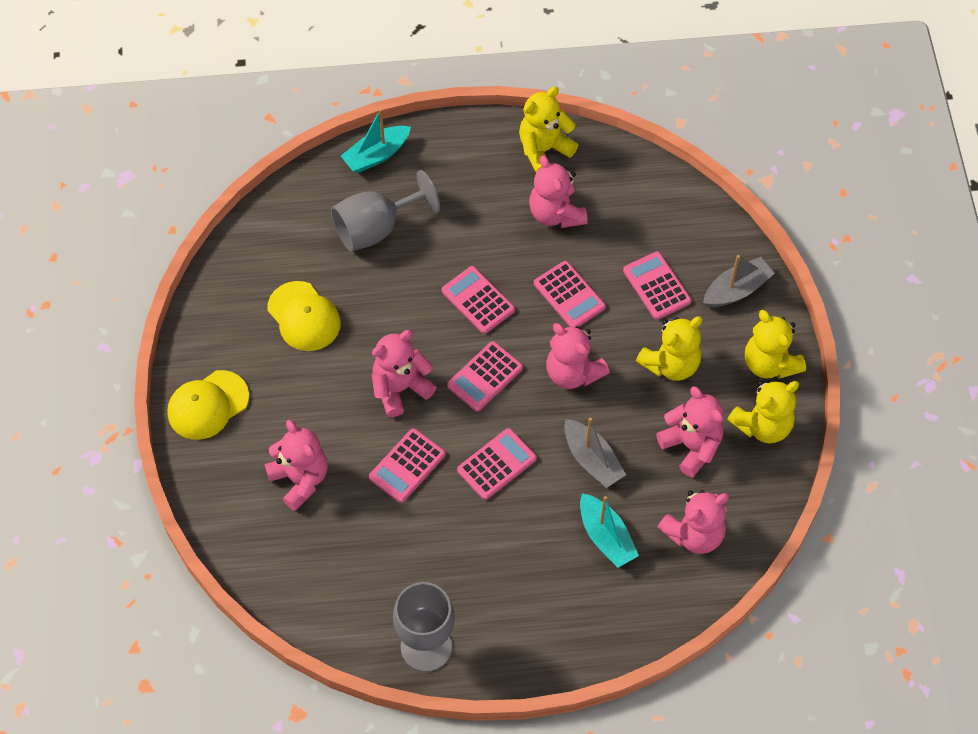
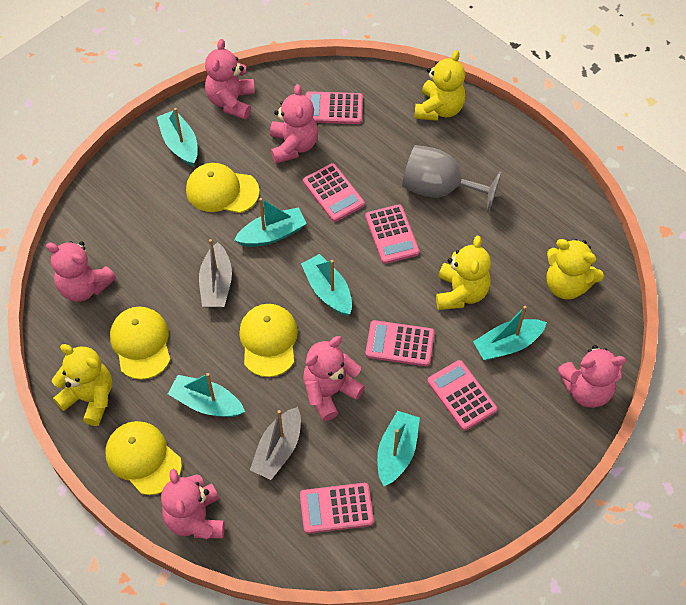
grey goblet: [331,170,440,252] [393,582,455,672] = 2 -> [402,145,502,213] = 1
turquoise boat: [341,109,411,173] [580,493,639,568] = 2 -> [157,108,198,166] [168,373,245,417] [234,198,307,247] [301,254,352,316] [377,411,420,486] [473,306,547,360] = 6
yellow cap: [167,370,249,440] [267,281,341,351] = 2 -> [105,421,182,495] [110,307,170,380] [186,163,259,213] [239,304,298,377] = 4

